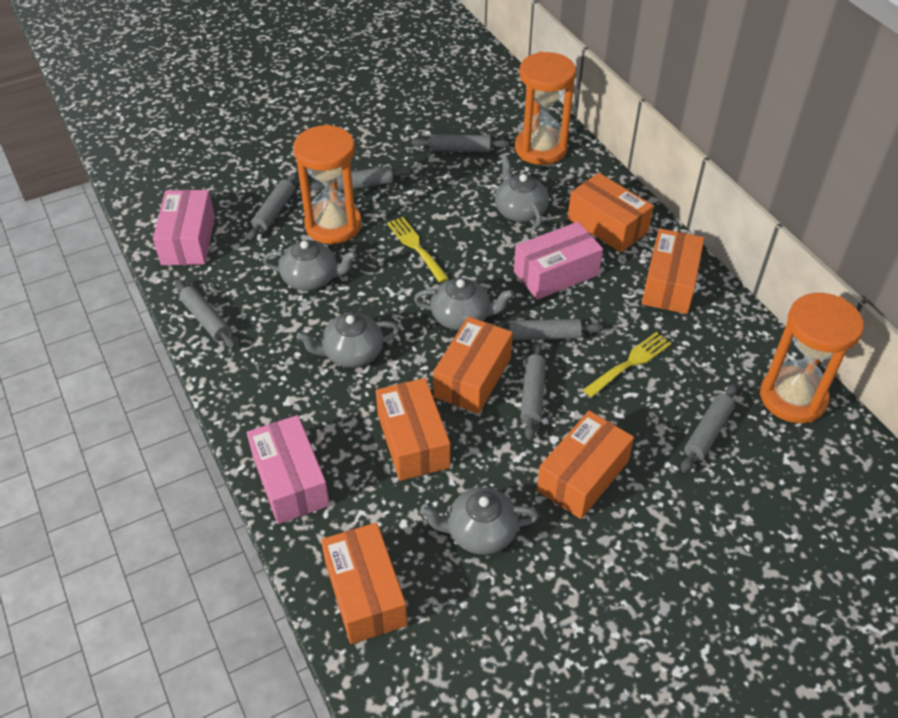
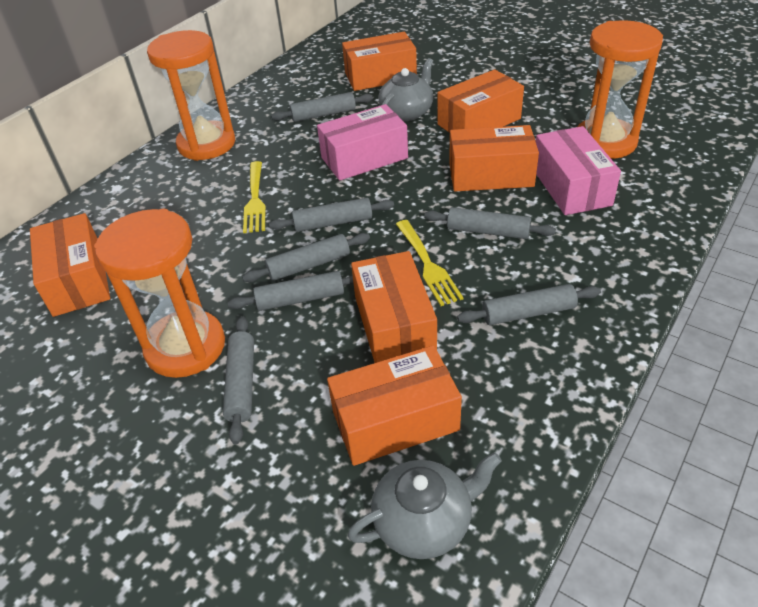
grey teapot: [263,240,357,291] [297,313,399,368] [414,278,514,330] [420,487,539,555] [495,156,549,227] = 5 -> [348,452,502,559] [378,58,433,121] = 2
pink box: [153,190,215,265] [247,415,330,524] [514,222,603,300] = 3 -> [317,104,408,181] [536,126,621,215] = 2

